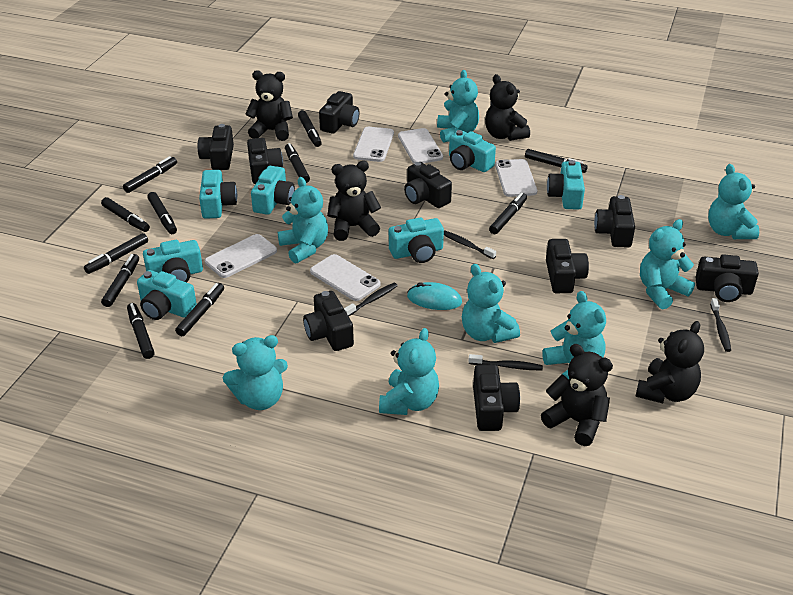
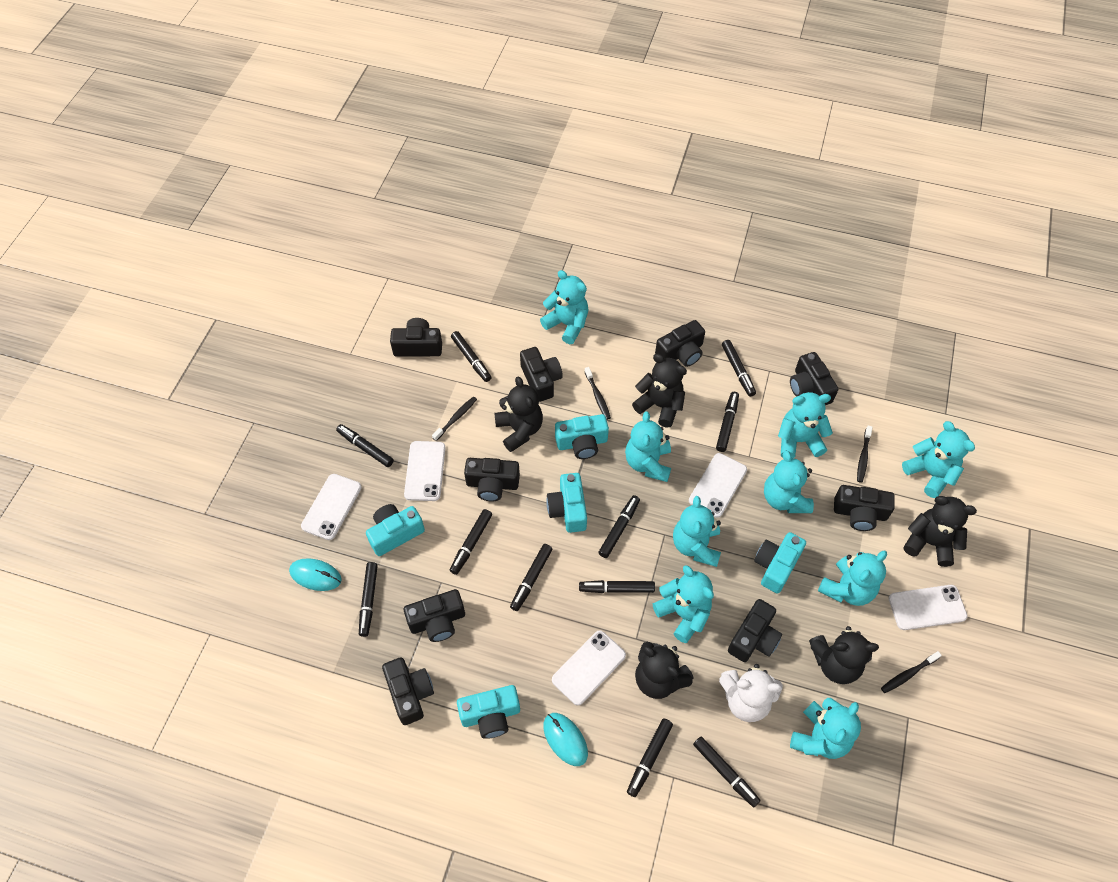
turquoise camera: [137,270,197,320] [143,240,203,283] [199,170,237,219] [251,166,295,215] [389,217,444,263] [449,130,496,172] [547,160,585,210] = 7 -> [366,504,425,556] [457,685,520,739] [546,473,587,533] [555,414,609,459] [754,532,806,594] = 5
turquoise mouse: [407,282,462,310] = 1 -> [289,558,342,591] [543,713,588,766] = 2
turquoise teddy bear: [223,335,288,410] [278,177,328,264] [379,328,439,415] [437,70,479,143] [462,264,520,343] [542,291,606,380] [640,219,695,309] [708,164,759,239] = 8 -> [540,270,589,344] [625,411,671,482] [653,565,714,643] [673,496,721,567] [764,450,814,513] [778,392,833,458] [790,698,861,759] [818,551,887,606] [902,421,975,498] = 9
white teddy bear: none = 0 -> [719,664,783,722] = 1

